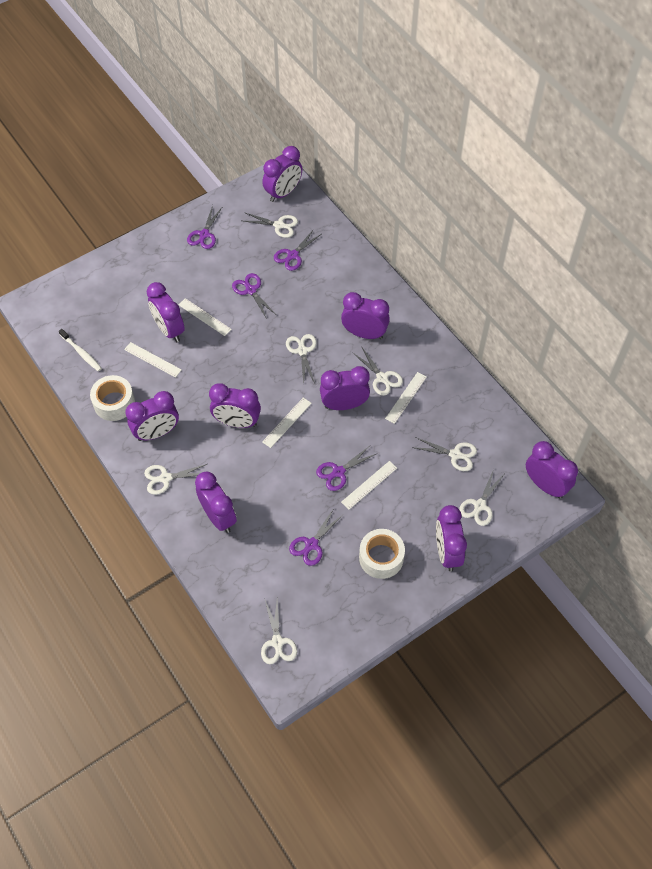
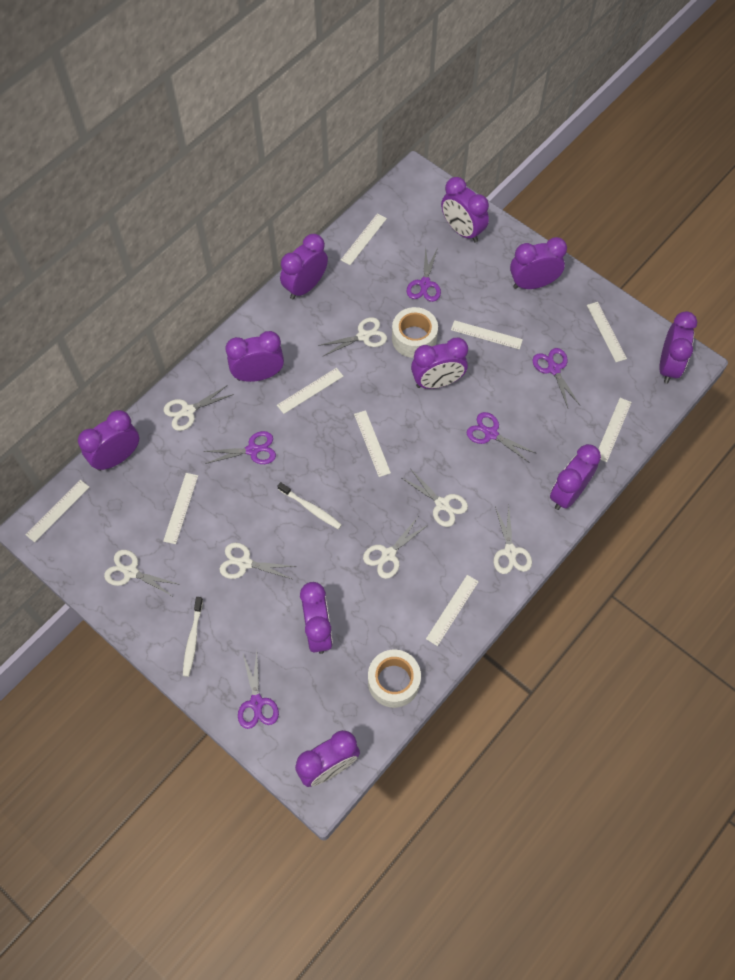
purple clock: [125,391,179,441] [147,282,185,342] [195,472,237,533] [209,383,261,428] [262,146,302,202] [320,366,370,410] [341,292,390,339] [436,505,467,571] [526,441,578,499] = 9 -> [78,410,139,471] [226,331,284,382] [280,234,328,299] [295,730,360,787] [300,582,333,654] [411,338,468,389] [441,177,489,242] [510,237,567,289] [550,444,601,510] [659,311,697,383] = 10
white ruler: [124,342,182,378] [179,298,232,336] [262,398,312,448] [341,461,397,509] [385,372,427,424] = 5 -> [25,480,89,542] [163,473,198,544] [277,368,344,414] [341,213,387,265] [354,410,391,477] [426,575,479,646] [451,320,523,349] [587,302,627,362] [598,398,632,462] = 9
white toothbrush: [59,329,102,371] = 1 -> [183,597,203,677] [277,482,342,529] = 2

